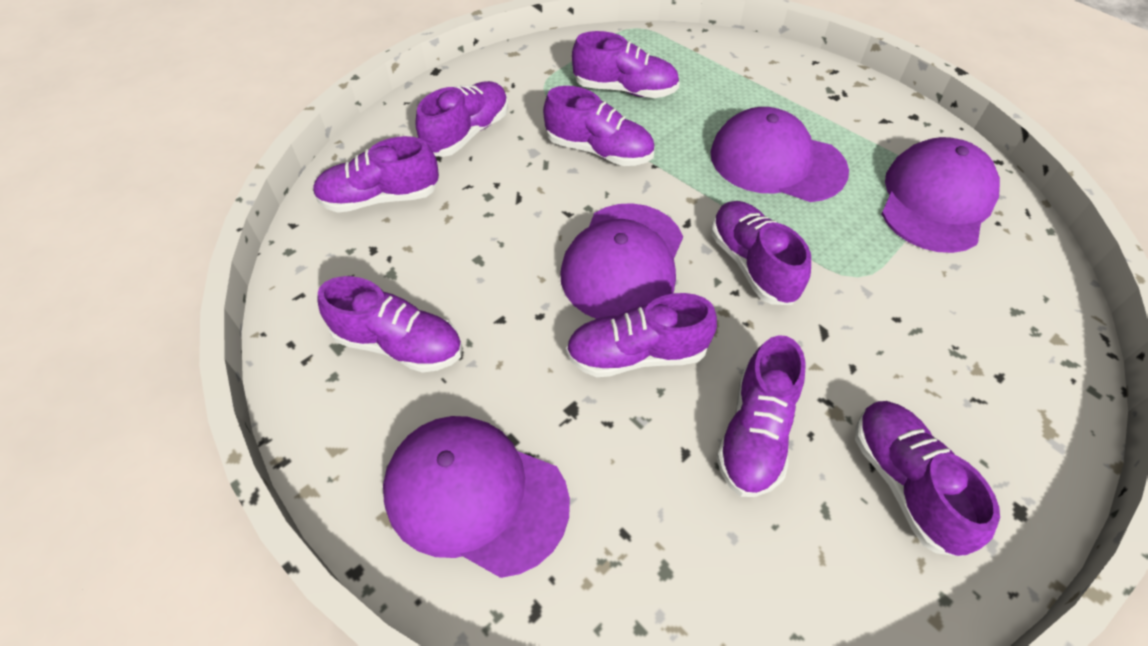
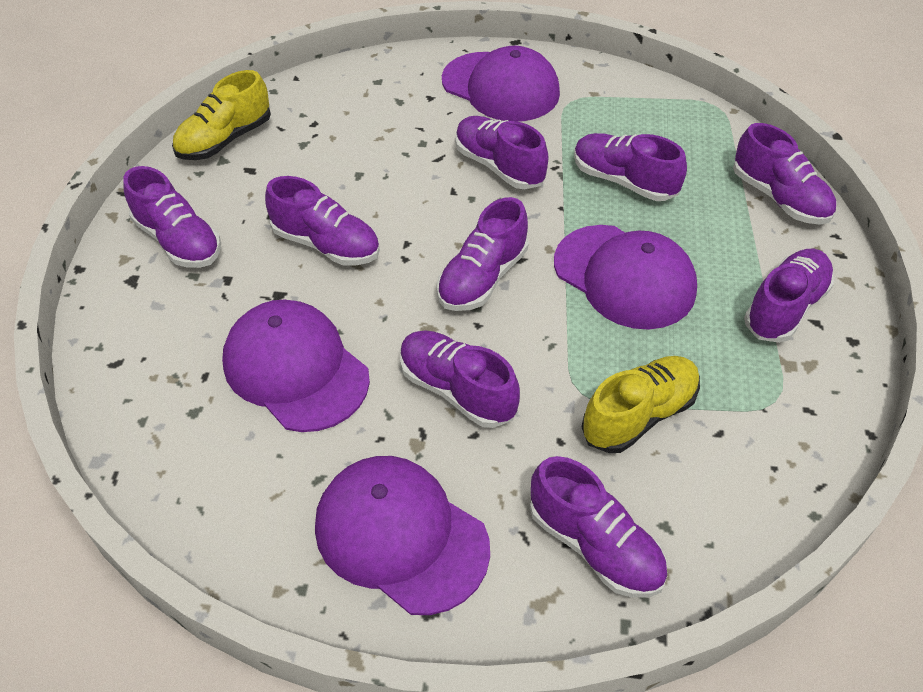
yellow shoe: none = 0 -> [172,70,271,160] [582,356,700,453] = 2

